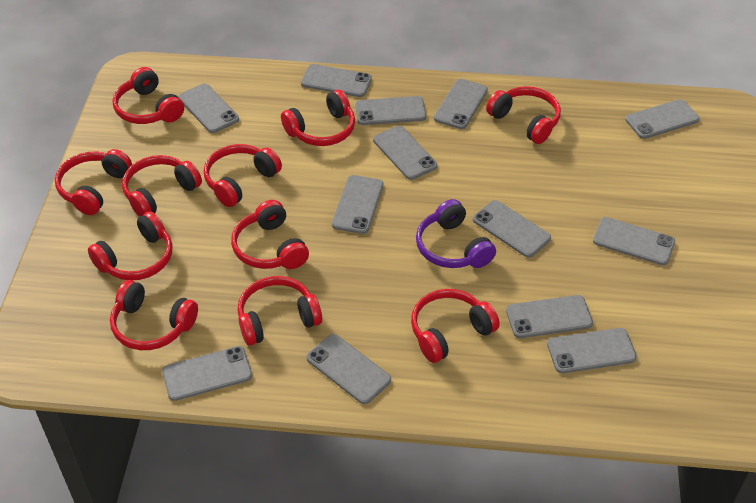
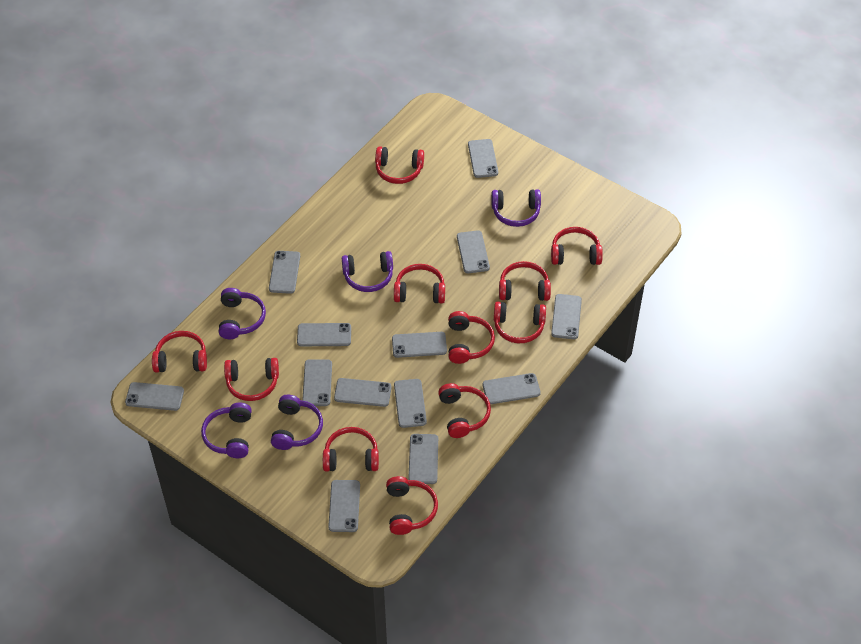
purple headphones: [416,199,496,268] = 1 -> [201,403,252,458] [219,288,266,339] [271,395,323,450] [342,251,393,292] [491,189,541,227] = 5

